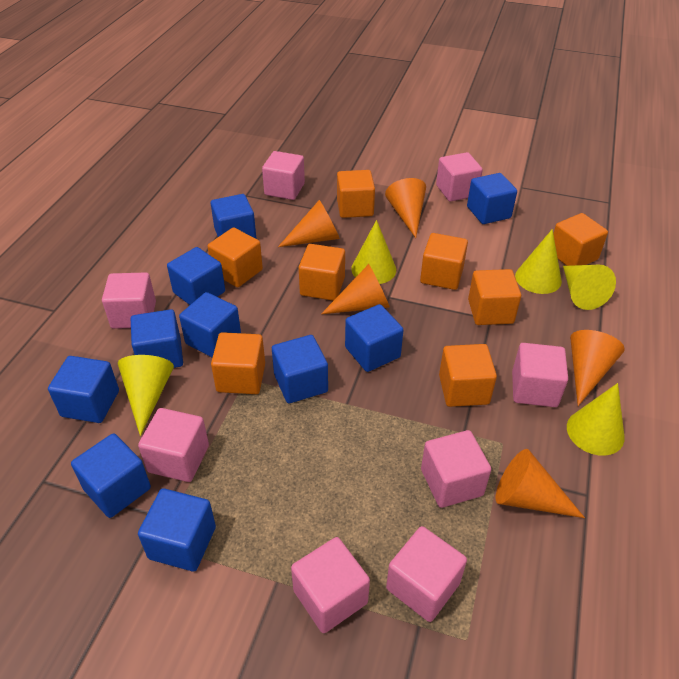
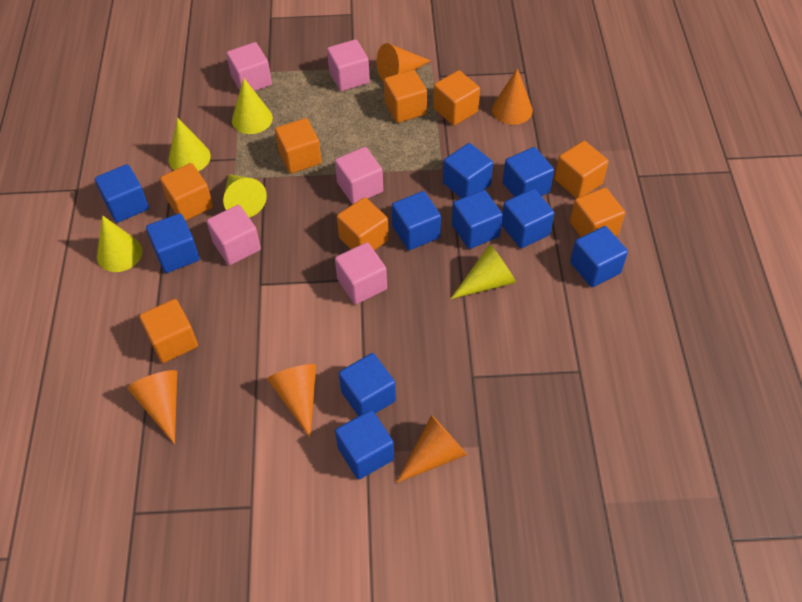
pink cube: [102,272,156,329] [138,408,209,482] [262,151,305,200] [291,537,370,633] [386,526,467,622] [421,430,491,508] [436,152,483,202] [512,343,568,407] = 8 -> [207,205,261,265] [226,42,272,91] [327,39,370,91] [335,147,383,204] [335,242,387,304] = 5

